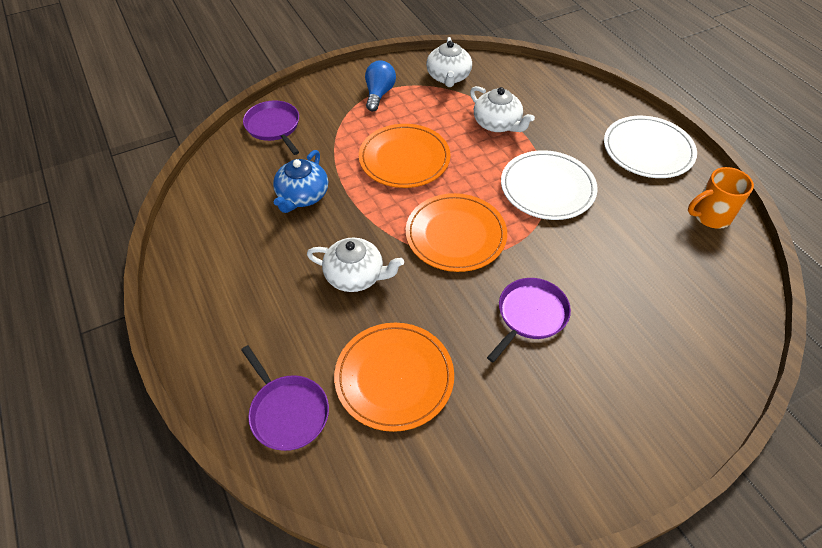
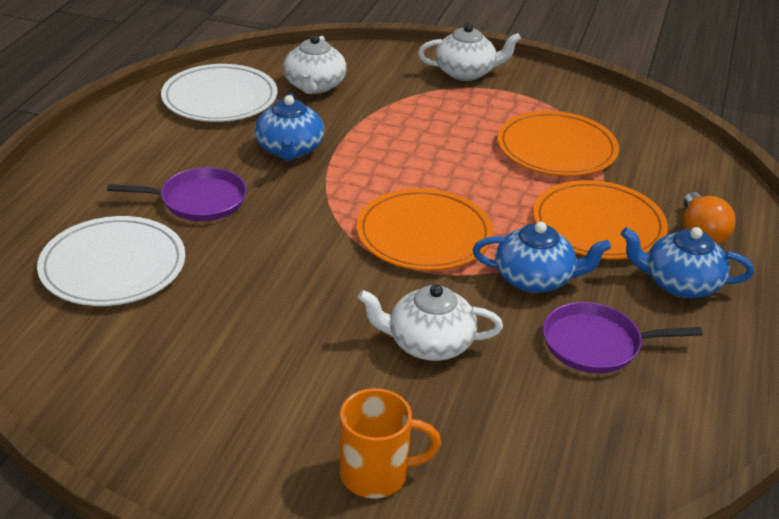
blue light bulb: [365,60,396,111] = 1 -> none = 0
blue teapot: [273,150,328,213] = 1 -> [255,93,324,161] [473,222,611,293] [621,227,754,298] = 3
orange light bulb: none = 0 -> [683,192,735,245] = 1
purple pan: [241,345,329,451] [243,100,299,155] [487,278,571,362] = 3 -> [107,167,247,221] [543,302,703,373] = 2

